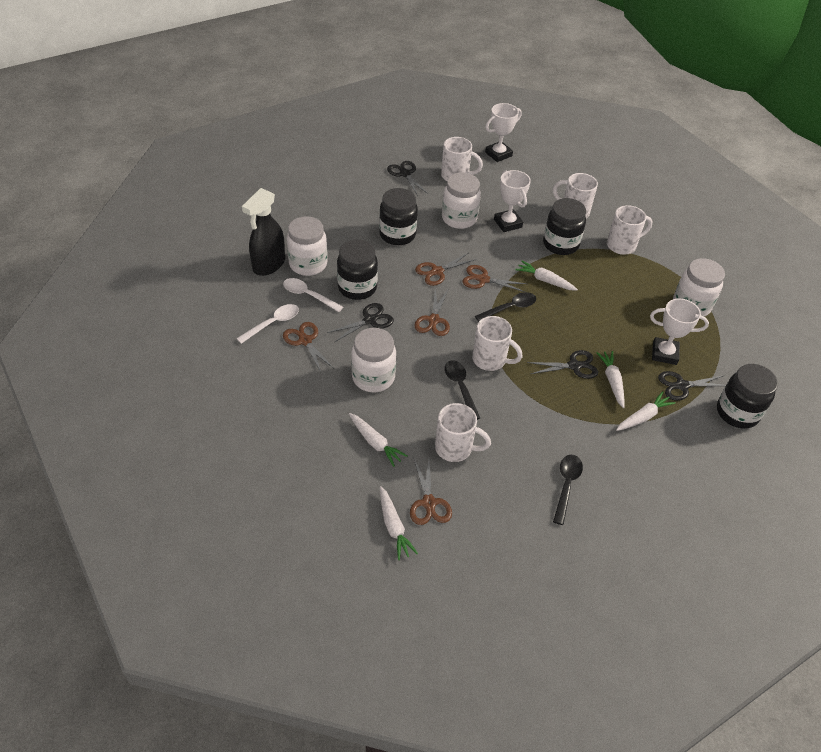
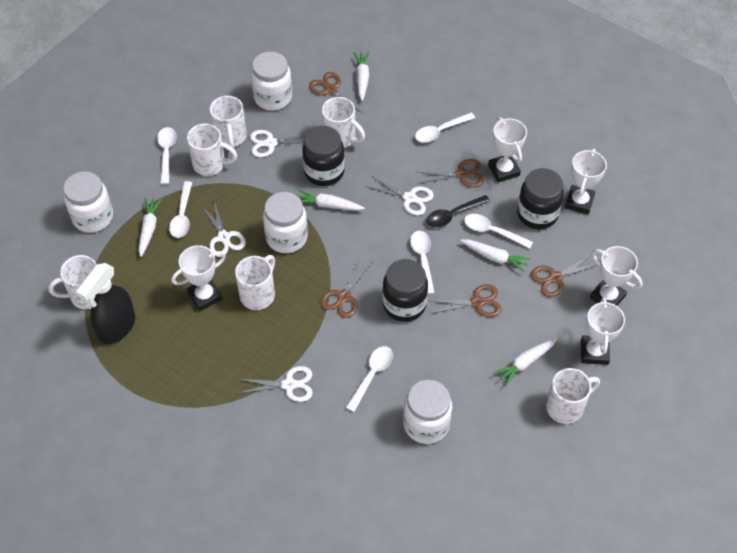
black jar: [337,239,378,300] [379,188,418,245] [543,198,586,255] [717,364,778,429] = 4 -> [302,126,345,186] [382,259,428,322] [517,168,564,229] = 3
black scissors: [327,303,394,342] [387,161,428,196] [527,350,598,379] [658,371,726,401] = 4 -> none = 0
black spoon: [445,360,480,420] [475,292,536,322] [553,455,583,525] = 3 -> [426,195,490,228] = 1
white mug: [435,403,491,462] [441,137,483,181] [472,316,522,371] [553,173,598,218] [607,205,653,255] = 5 -> [48,255,97,309] [187,123,237,176] [210,96,247,149] [235,255,275,310] [322,97,365,148] [546,368,600,424] = 6
white scissors: none = 0 -> [201,201,246,257] [237,366,313,402] [250,130,306,157] [365,176,434,215] = 4
white spoon: [236,304,299,344] [283,278,343,312] = 2 -> [157,127,177,184] [169,181,192,238] [346,346,393,412] [410,231,435,294] [415,113,475,143] [464,214,533,249] = 6
white trophy: [485,103,522,162] [494,170,531,232] [650,298,709,365] = 3 -> [171,245,226,311] [488,117,527,183] [565,149,607,214] [581,297,625,365] [590,246,643,306] = 5

